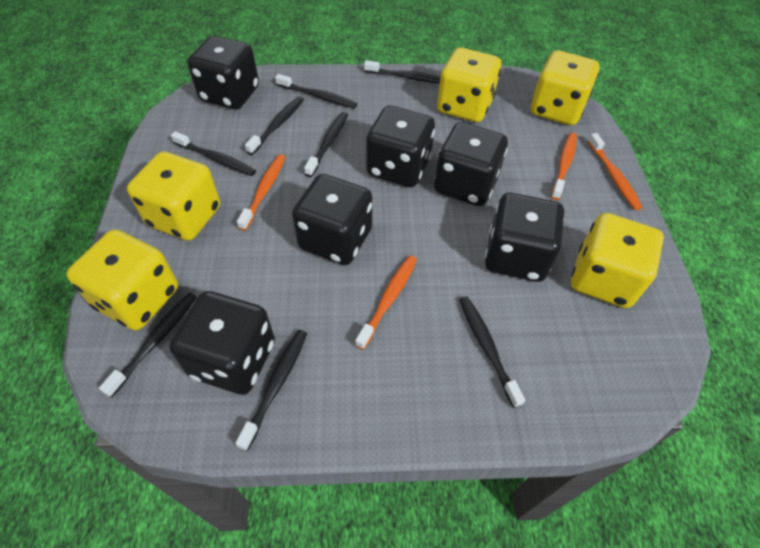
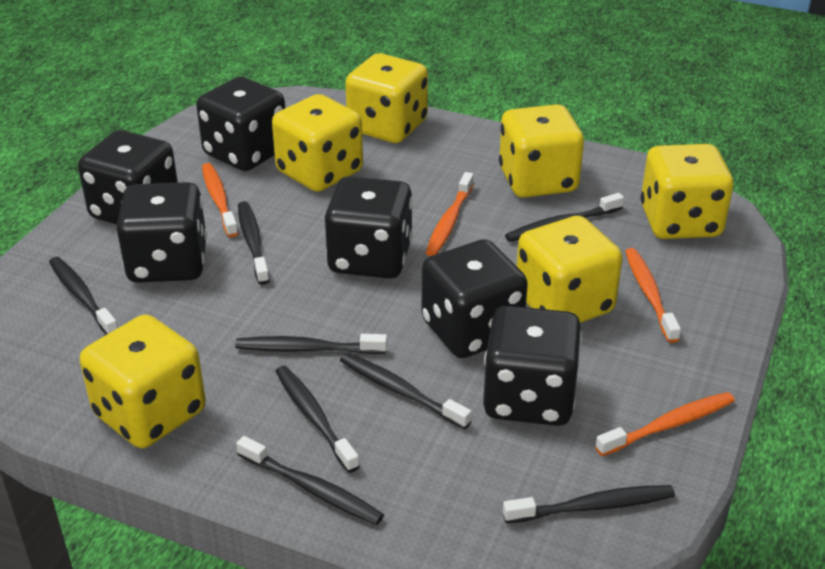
yellow dice: [66,229,178,330] [127,152,220,241] [437,47,501,122] [531,50,600,125] [571,213,664,308] = 5 -> [80,314,206,448] [272,94,363,192] [345,53,428,143] [499,104,584,198] [517,216,623,323] [641,144,733,239] = 6

